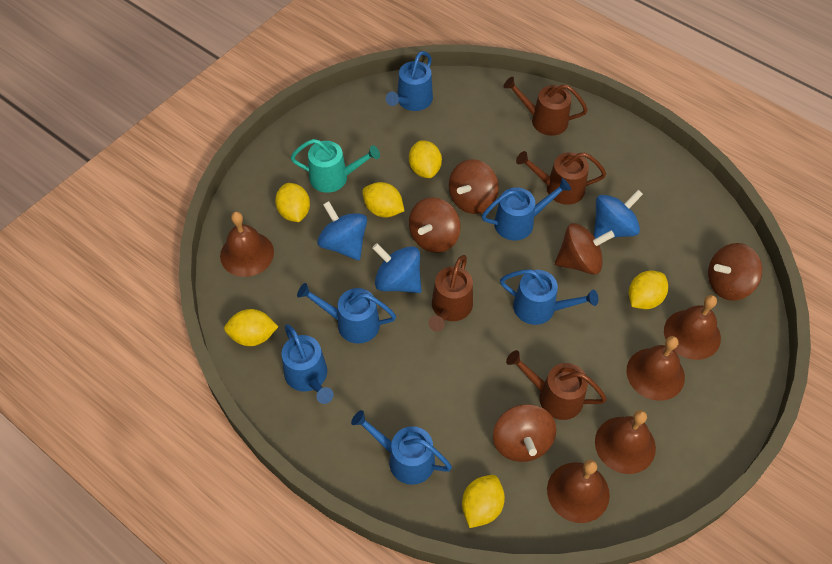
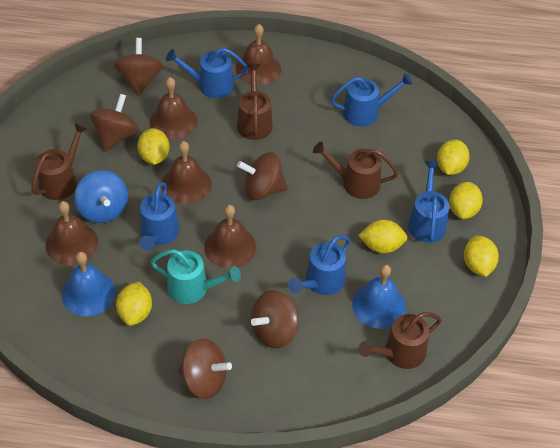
blue bell: none = 0 -> [62,252,116,316] [352,264,406,329] = 2
blue spinning top: [317,201,367,260] [372,243,421,293] [594,190,643,239] = 3 -> [74,170,128,223] = 1
blue watering can: [281,324,334,404] [297,283,396,344] [351,410,452,485] [386,51,433,111] [482,178,571,241] [500,269,598,325] = 6 -> [139,182,179,250] [166,48,248,98] [288,235,351,295] [331,73,413,126] [408,161,449,243] = 5

